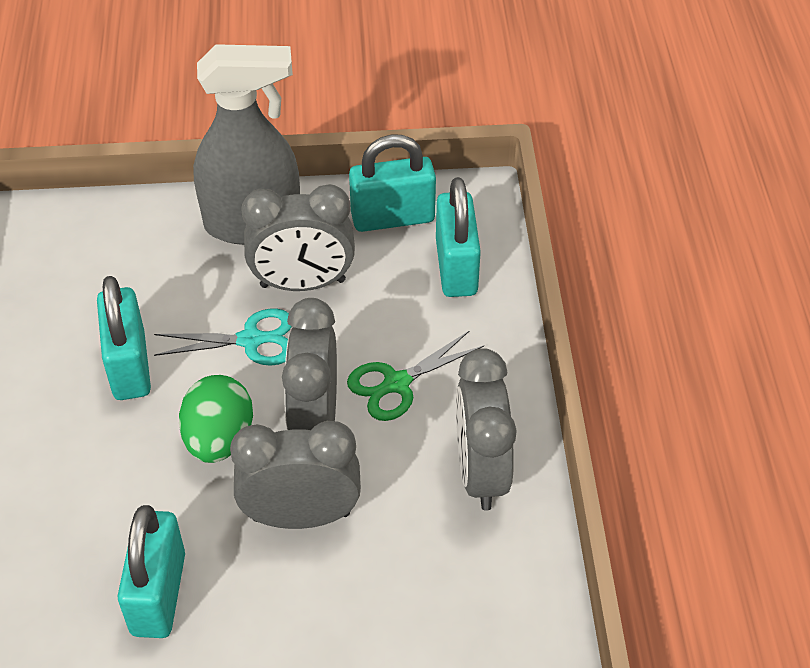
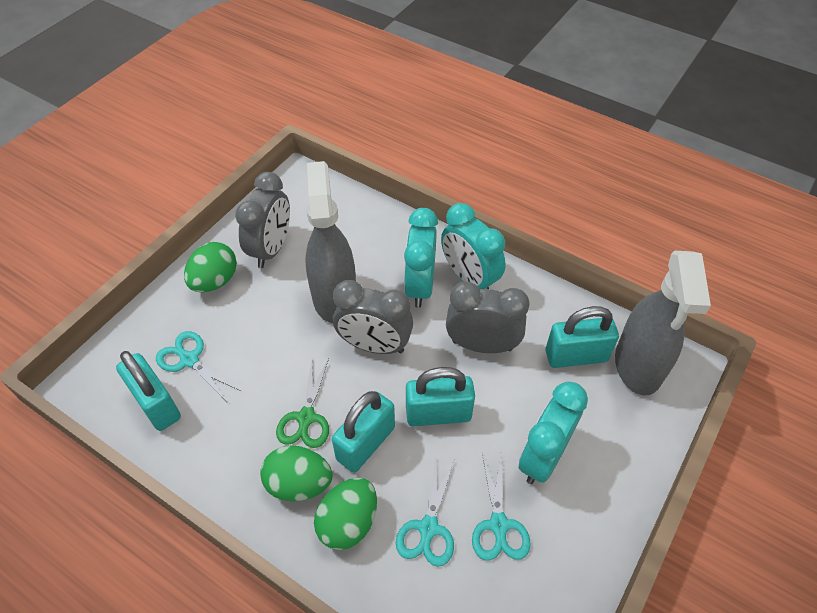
green egg: [179,375,253,463] = 1 -> [184,242,237,292] [260,445,333,502] [314,478,377,550] = 3
grey clock: [230,421,361,529] [241,184,355,291] [282,298,337,430] [456,348,517,511] = 4 -> [235,172,290,268] [333,280,413,354] [446,282,530,353] = 3
grey spray bottle: [193,44,300,245] = 1 -> [306,161,356,323] [615,251,711,396] = 2
turquoise clock: none = 0 -> [404,208,438,308] [441,203,506,289] [519,382,588,484] = 3
turquoise scissors: [154,309,292,366] = 1 -> [156,331,241,402] [396,457,455,567] [472,453,531,561] = 3

